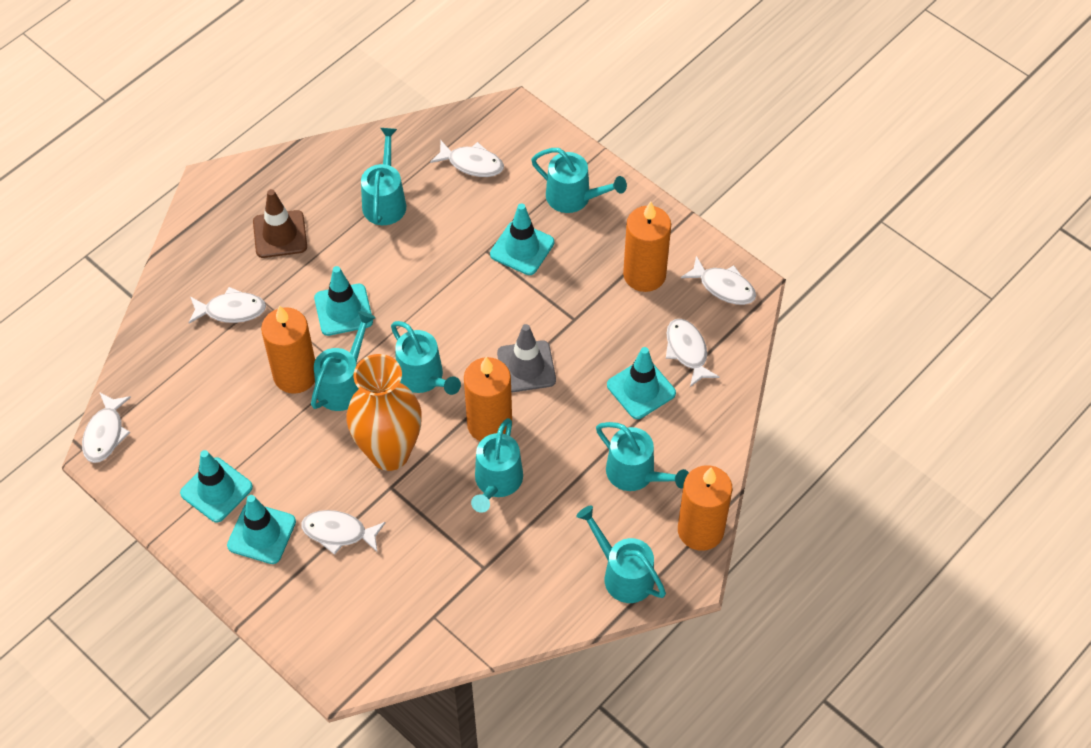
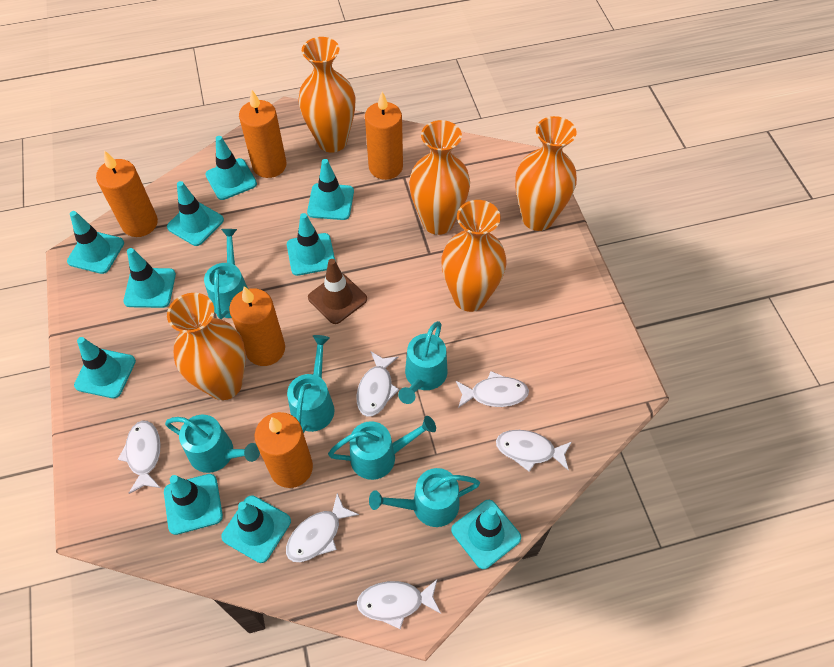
grey traffic cone: [497,324,556,393] = 1 -> none = 0
orange candle: [261,305,315,394] [464,357,512,441] [623,201,671,292] [678,465,732,551] = 4 -> [96,150,158,237] [229,286,285,366] [239,90,287,178] [255,412,313,488] [365,92,403,180] = 5
orange vase: [346,354,422,471] = 1 -> [167,293,246,400] [298,37,356,153] [409,120,470,235] [441,200,507,312] [515,116,577,231] = 5
turquoise traffic cone: [180,450,253,523] [227,495,296,564] [314,266,373,336] [490,203,554,275] [607,347,676,419] = 5 -> [67,211,124,274] [74,337,136,398] [123,248,176,308] [164,474,223,535] [167,181,224,246] [205,136,257,200] [221,495,291,563] [287,213,335,276] [307,159,354,220] [451,500,521,569] = 10
turquoise watering can: [311,311,375,411] [361,128,406,225] [391,321,461,395] [471,418,523,513] [531,148,627,213] [576,505,666,603] [596,422,689,491] = 7 -> [165,415,260,473] [204,229,248,319] [287,335,335,433] [328,416,436,480] [369,468,480,527] [398,321,447,404] = 6

